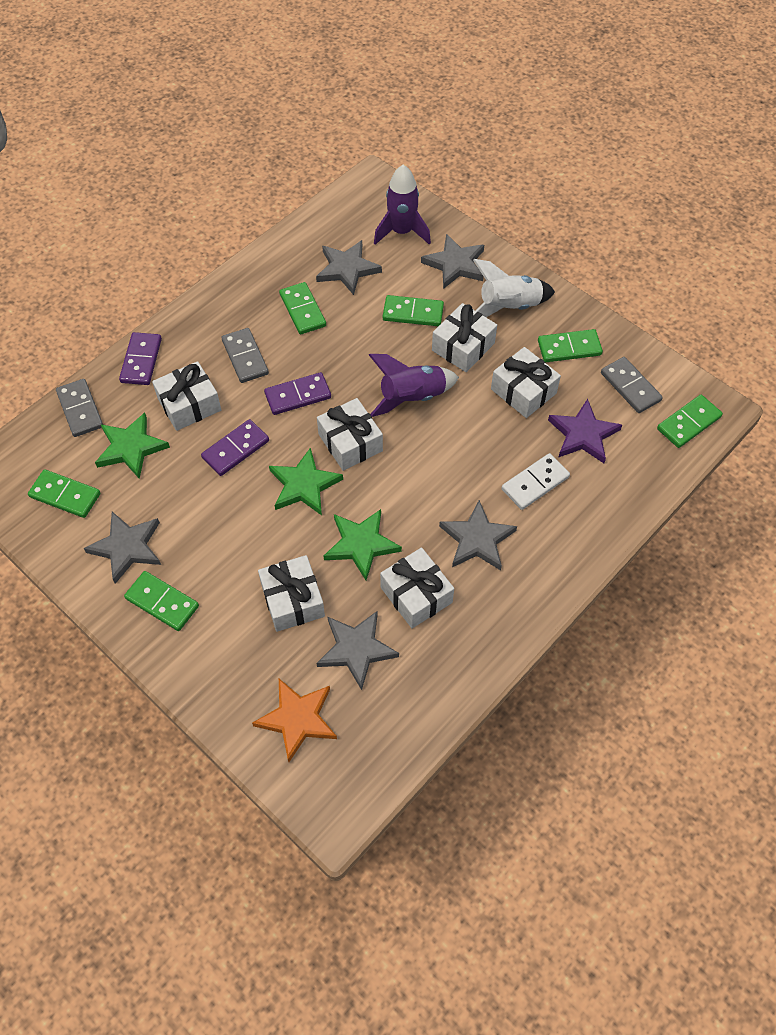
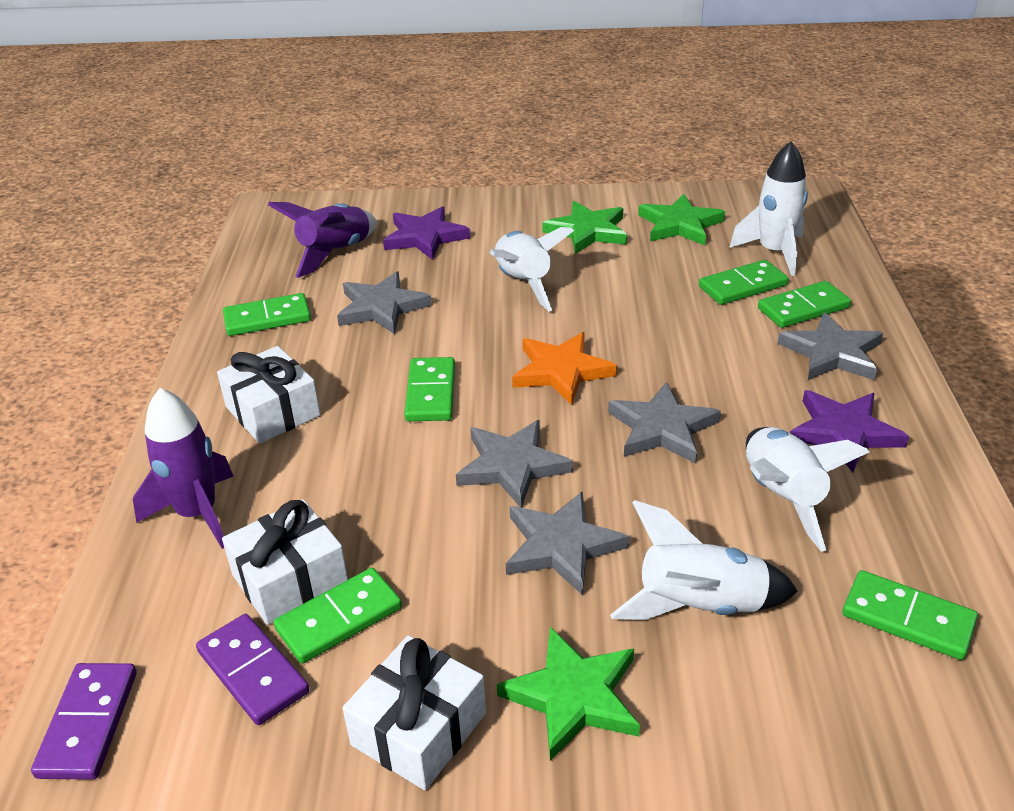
grey domino: [56,379,103,437] [222,328,269,383] [601,357,663,413] = 3 -> none = 0
purple domino: [119,332,162,385] [201,419,269,476] [264,372,331,415] = 3 -> [31,663,137,780] [196,614,309,725] = 2
purple star: [548,399,622,463] = 1 -> [383,206,470,260] [790,390,909,472] = 2
white domino: [501,453,570,510] = 1 -> none = 0
white gift: [152,361,221,431] [258,555,325,632] [317,398,383,471] [380,548,454,628] [432,303,497,372] [491,347,561,418] = 6 -> [217,346,320,443] [222,499,348,625] [342,635,486,790] = 3
white rocket: [473,259,555,317] = 1 -> [490,227,574,312] [610,500,798,620] [729,141,808,276] [746,427,869,552] = 4

